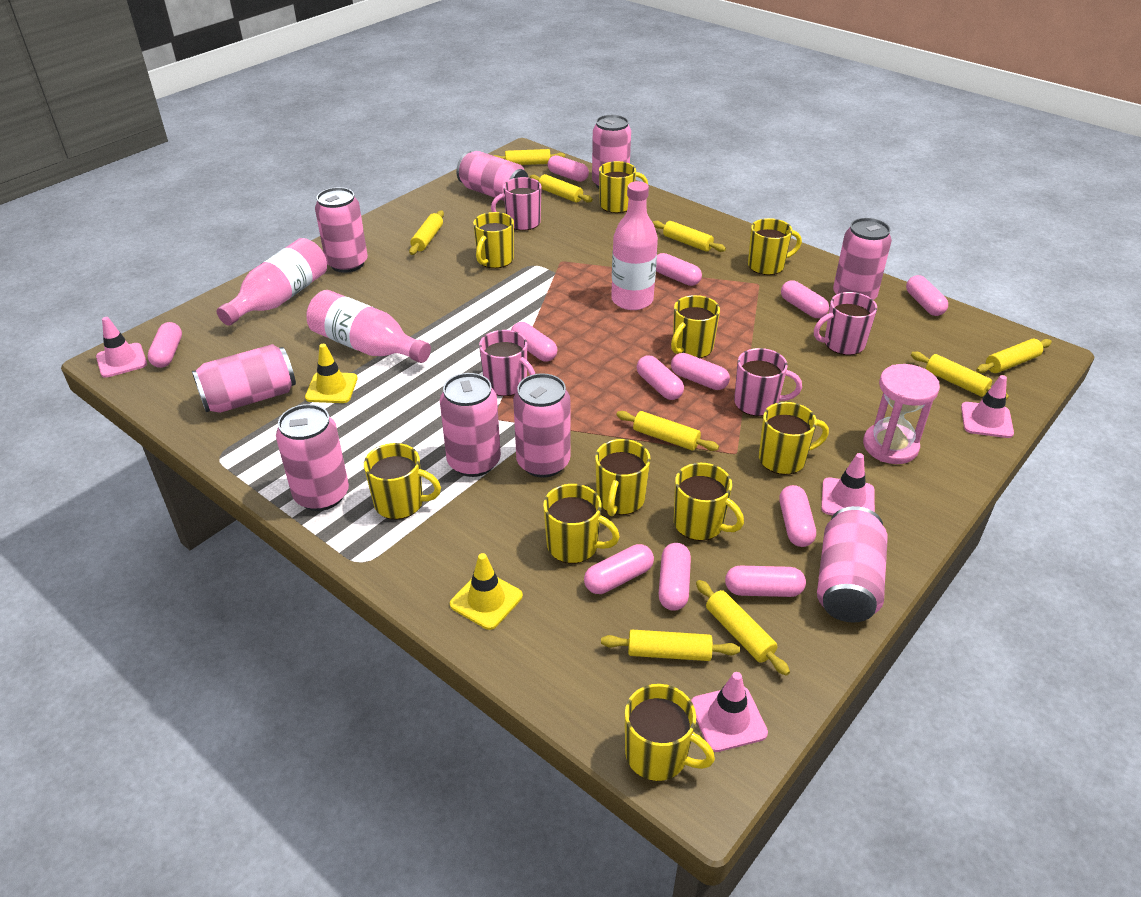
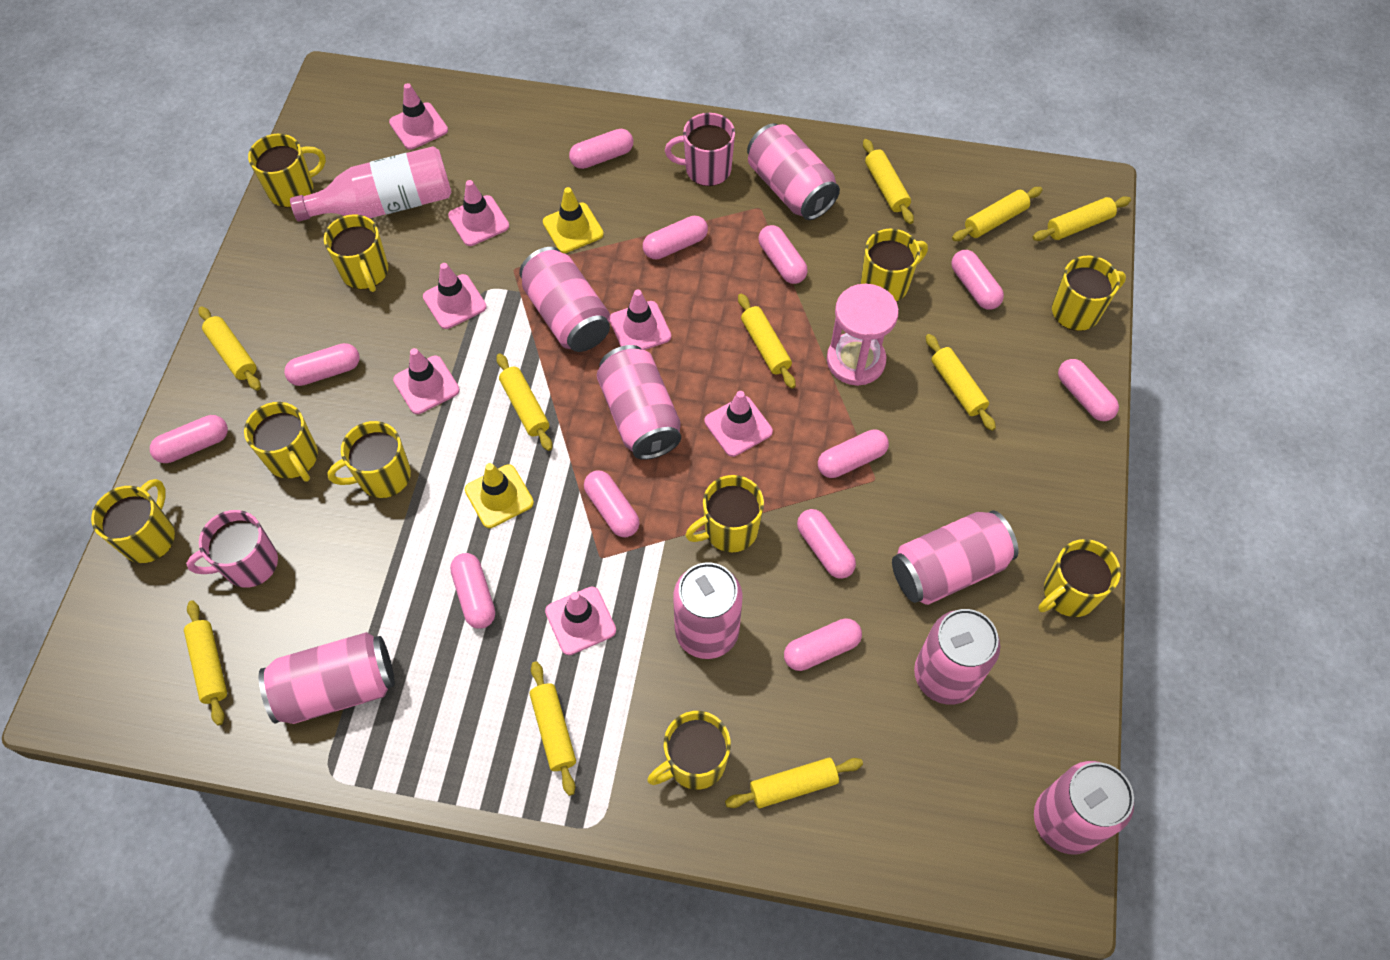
pink bottle: [217,238,327,326] [307,290,431,363] [611,181,658,310] = 3 -> [290,146,452,222] = 1
pink can: [192,344,296,413] [276,404,349,511] [315,187,368,273] [440,373,501,477] [456,151,528,201] [513,373,570,478] [592,115,631,189] [817,506,888,623] [833,218,892,300] = 9 -> [259,632,395,724] [519,247,610,352] [597,345,681,460] [673,562,742,659] [747,123,840,220] [892,510,1018,605] [914,609,1000,705] [1034,761,1134,854] = 8
pink mug: [479,330,535,396] [491,177,542,231] [734,348,802,416] [814,292,877,355] = 4 -> [186,510,278,588] [665,113,735,186] = 2
pink traffic cone: [96,317,147,378] [691,672,768,752] [821,453,875,515] [961,375,1014,438] = 4 -> [389,83,448,150] [393,348,460,414] [423,263,487,329] [448,180,509,246] [545,586,616,655] [610,289,671,350] [705,391,773,457] = 7
yellow rolling pin: [409,210,444,255] [493,149,565,165] [530,174,593,203] [601,630,740,661] [616,411,719,451] [653,221,726,252] [696,580,790,676] [911,352,1009,400] [976,339,1052,373] = 9 -> [184,600,227,725] [199,306,261,391] [496,353,552,451] [530,661,576,796] [725,758,863,808] [738,294,796,389] [863,139,914,224] [926,334,996,431] [952,187,1043,241] [1032,196,1131,241] = 10

